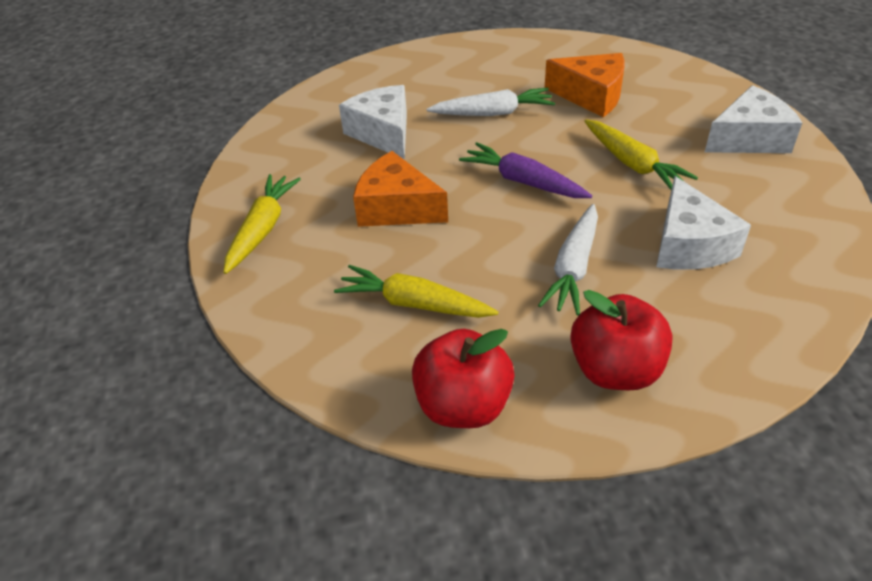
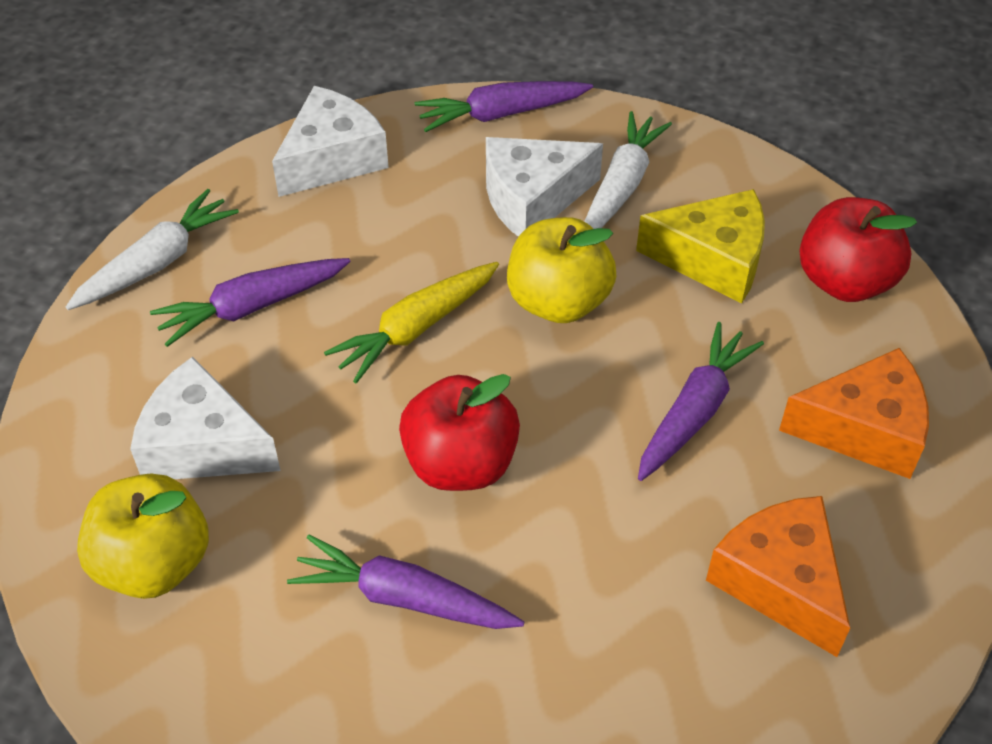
purple carrot: [459,142,592,198] = 1 -> [150,258,350,347] [287,535,524,629] [415,81,593,132] [638,322,764,481] = 4
yellow apple: none = 0 -> [77,473,209,599] [507,217,616,323] = 2
yellow carrot: [223,174,301,274] [334,265,498,318] [584,120,698,190] = 3 -> [324,262,499,383] = 1
yellow cheese: none = 0 -> [636,189,765,304] = 1

